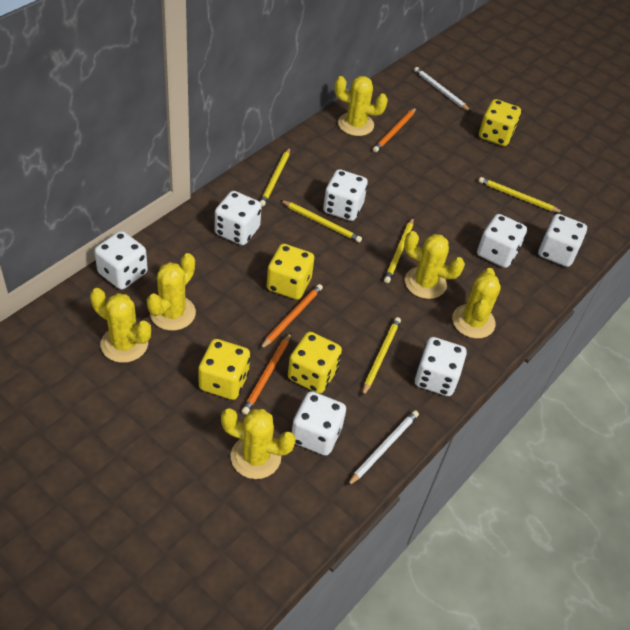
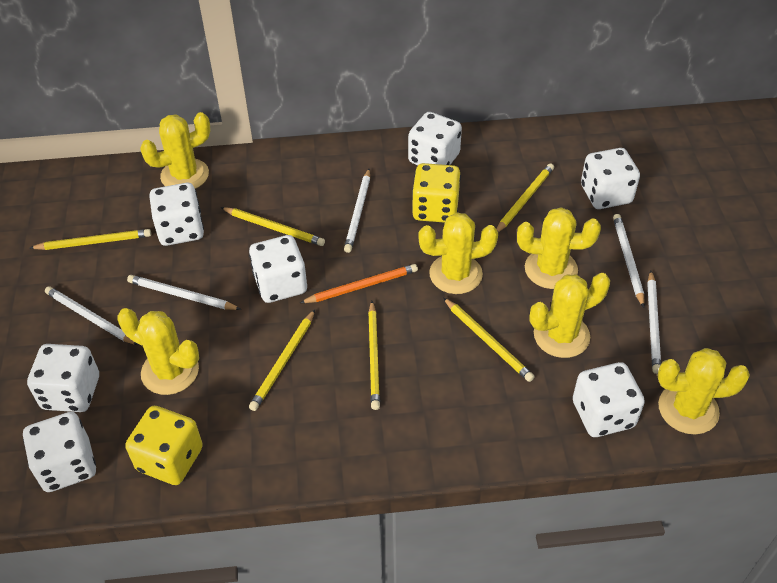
orange pencil: [242,333,291,415] [260,284,323,349] [373,108,416,152] = 3 -> [300,264,418,303] = 1
white pencil: [347,410,419,486] [414,67,471,112] = 2 -> [45,286,138,345] [127,275,241,310] [344,169,370,253] [613,214,645,308] [647,271,661,374] = 5
yellow dice: [198,339,250,400] [267,244,314,300] [288,332,342,394] [479,99,521,146] = 4 -> [125,406,203,485] [412,163,461,223] = 2
yellow pencil: [260,147,290,207] [280,200,362,243] [362,317,401,397] [384,217,414,283] [479,177,563,213] = 5 -> [30,229,151,250] [221,207,325,246] [249,309,315,411] [368,301,380,410] [443,298,534,382] [497,163,554,232] = 6

